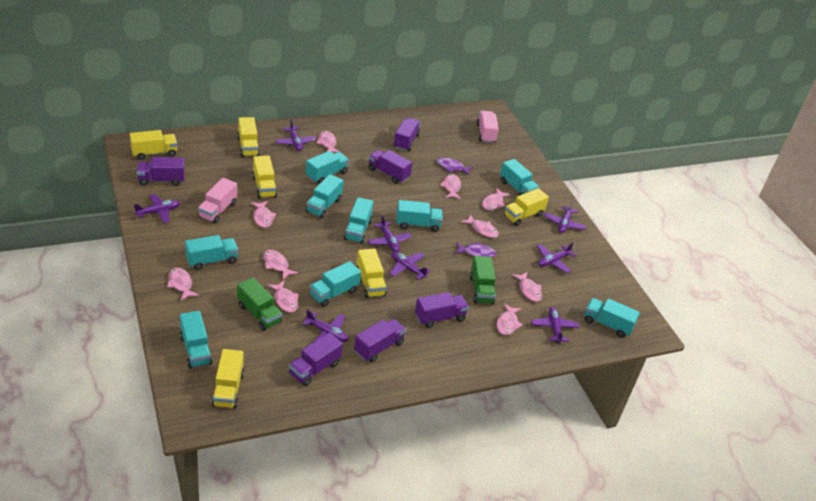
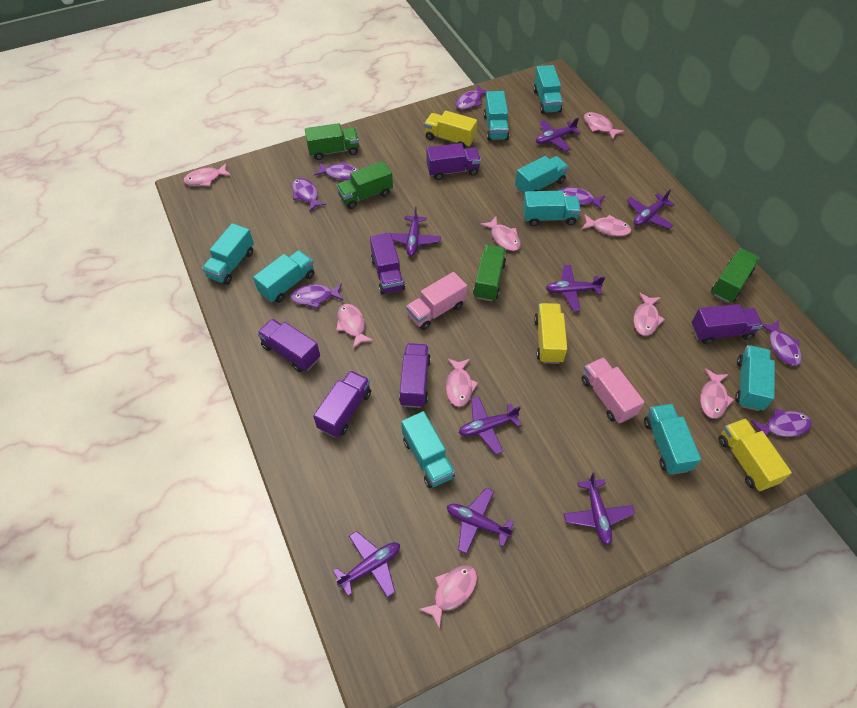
green truck: [237,277,282,331] [469,256,496,305] = 2 -> [305,123,359,160] [336,161,393,209] [473,245,506,301] [711,248,759,303] = 4
pink fish: [167,268,199,300] [251,201,276,228] [263,250,298,280] [268,280,299,313] [317,131,340,152] [440,174,461,199] [461,214,499,238] [482,188,510,210] [497,303,523,335] [512,272,542,302] = 10 -> [184,163,231,186] [336,304,374,348] [419,565,477,629] [446,358,478,407] [480,217,521,251] [582,215,632,236] [584,112,624,139] [634,292,665,336] [700,368,734,419] = 9
purple fish: [436,157,473,176] [455,242,496,257] = 2 -> [291,283,343,309] [292,178,327,212] [314,161,359,180] [455,85,487,109] [558,187,605,210] [751,408,812,437] [762,320,801,366] = 7
yellow truck: [130,130,178,160] [211,349,244,409] [237,117,260,157] [252,156,277,199] [356,248,387,298] [504,188,549,226] = 6 -> [424,111,477,149] [534,303,567,364] [718,419,792,491] = 3

